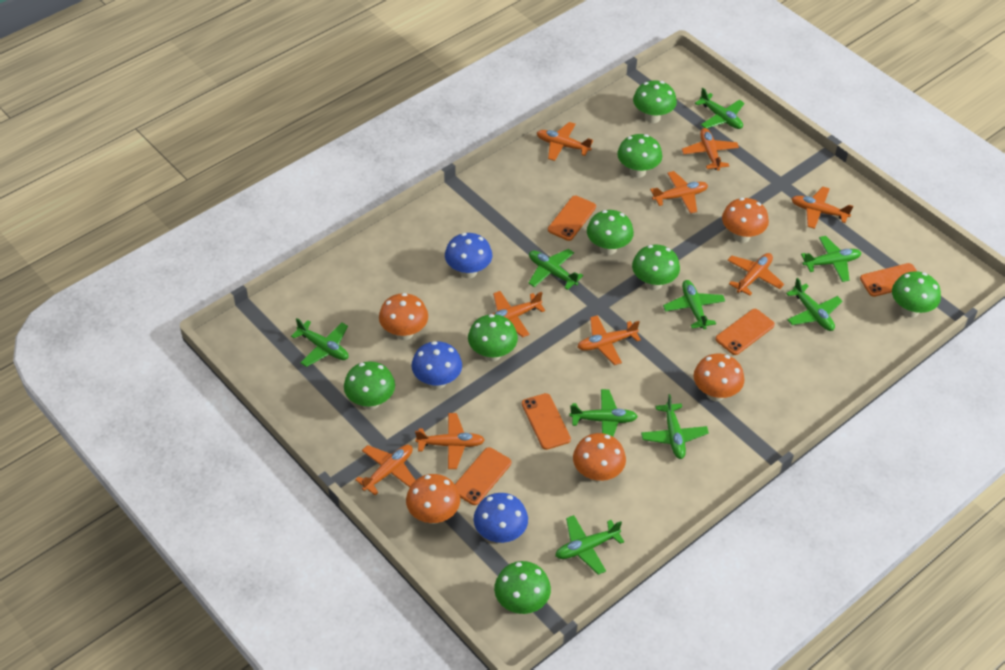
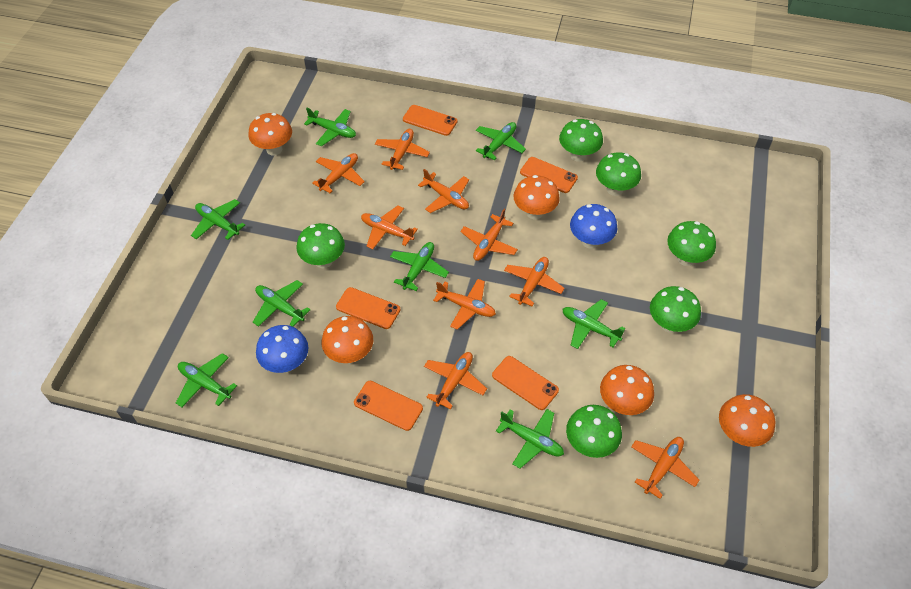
blue mushroom: [412,341,462,389] [445,233,492,278] [474,493,528,543] = 3 -> [256,325,309,373] [570,204,617,249] = 2
green mushroom: [344,361,395,410] [468,314,518,361] [494,561,551,614] [587,210,634,255] [617,134,662,178] [632,244,680,290] [633,80,677,123] [892,271,941,318] = 8 -> [297,223,345,268] [559,119,603,162] [566,405,622,458] [596,152,641,196] [650,286,701,333] [667,221,716,266] = 6
green plane: [291,318,349,367] [529,249,583,290] [555,515,624,575] [569,389,638,436] [641,394,709,459] [663,280,725,329] [695,88,745,129] [786,278,842,331] [801,236,861,282] = 9 -> [176,353,237,407] [191,199,245,240] [253,280,310,327] [304,108,356,146] [390,242,449,291] [476,122,526,160] [496,409,564,468] [562,299,625,349] = 8

